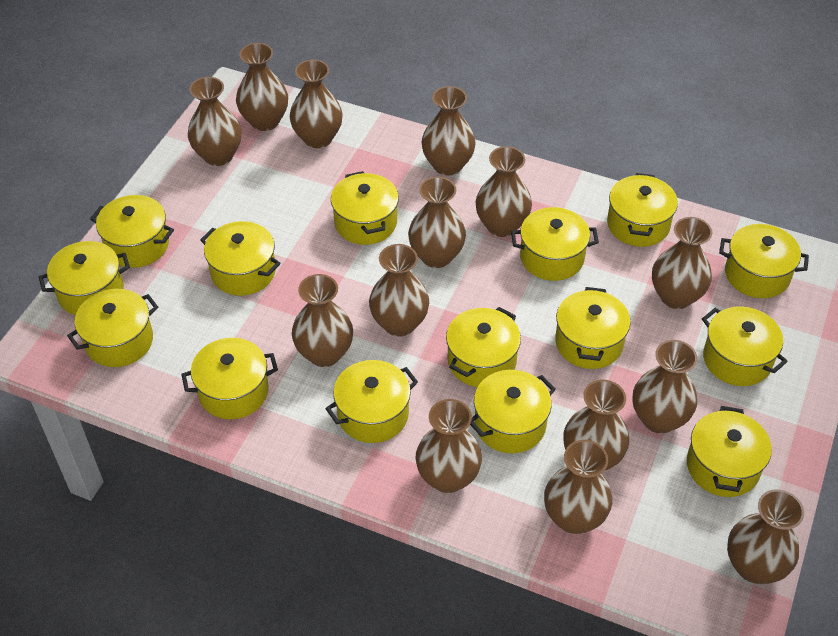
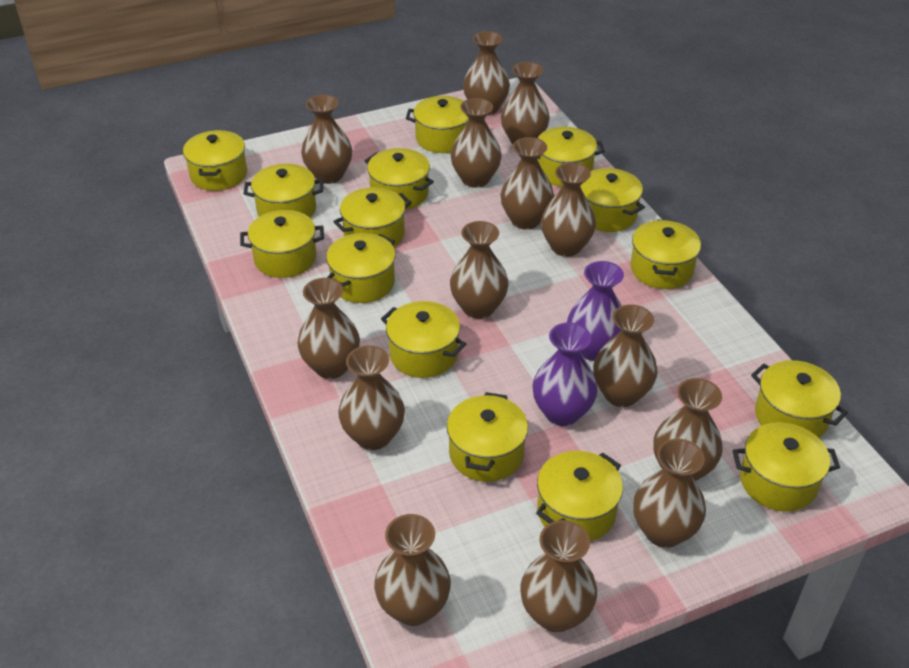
purple vase: none = 0 -> [532,322,598,426] [567,261,624,361] = 2

